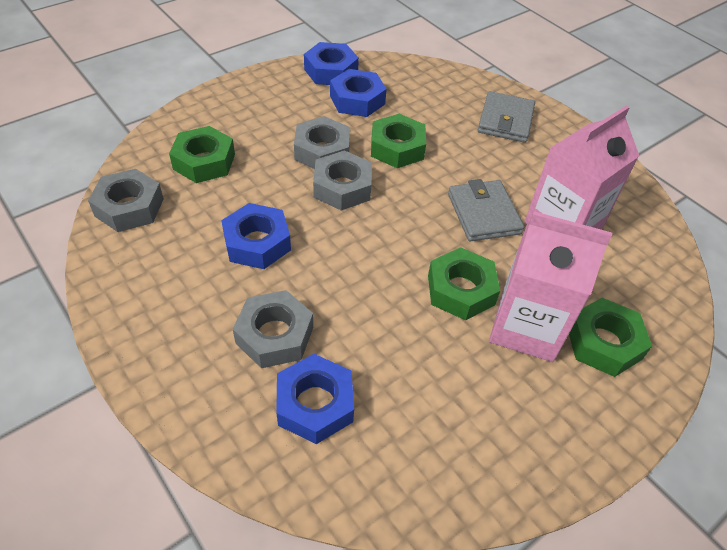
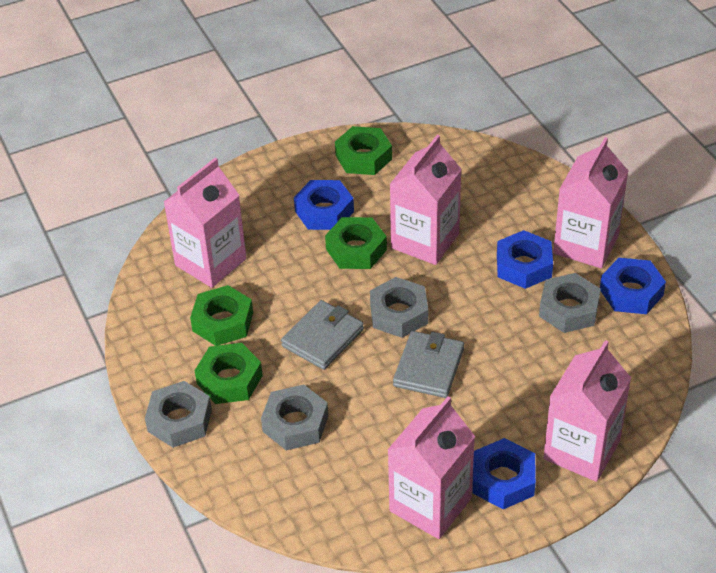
pink carton: [489,211,612,362] [524,105,639,230] = 2 -> [164,158,247,288] [388,396,475,539] [389,135,462,265] [544,340,631,482] [553,137,628,268] = 5

